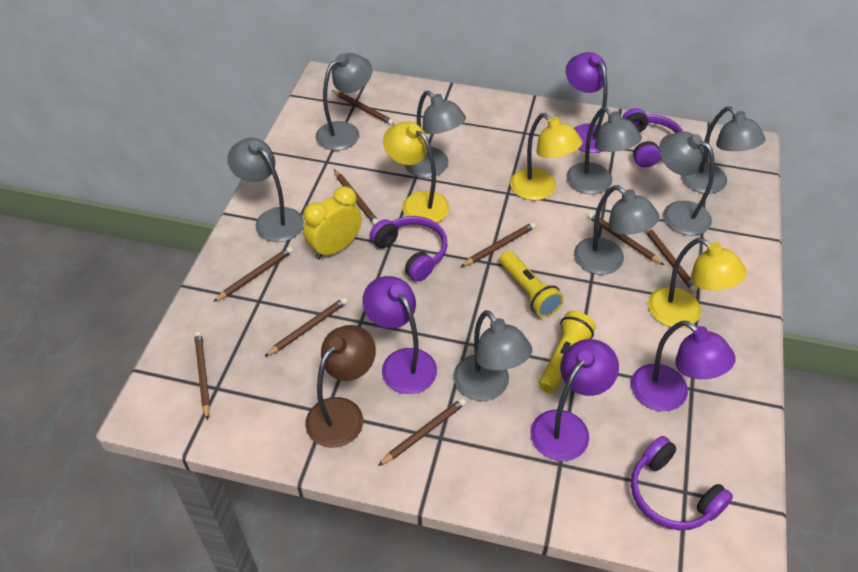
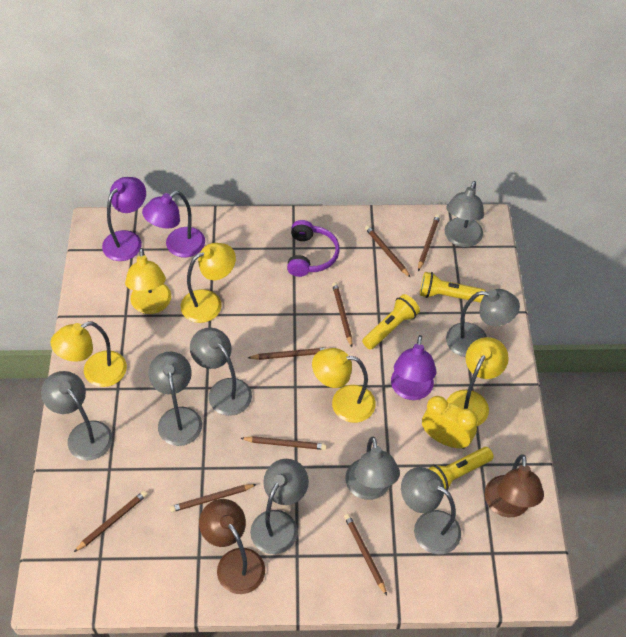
brown lamp: [305,325,376,448] = 1 -> [199,499,265,594] [485,454,544,517] = 2
brown pencil: [194,331,210,421] [213,247,293,302] [264,297,347,357] [332,90,394,125] [334,170,379,225] [378,398,466,466] [461,222,536,267] [588,213,664,265] [646,229,698,292] = 9 -> [74,491,148,552] [169,484,257,512] [241,436,327,450] [248,348,329,360] [332,282,352,347] [344,514,387,596] [365,225,411,278] [418,214,440,271] = 8
purple headphones: [370,216,448,282] [622,108,683,168] [631,436,733,530] = 3 -> [287,220,340,277] = 1
purple lamp: [362,276,437,394] [530,339,619,461] [566,52,608,153] [631,320,735,411] = 4 -> [102,177,146,261] [142,191,205,257] [391,335,437,400] = 3
yellow flashlight: [499,251,564,318] [539,311,596,394] = 2 -> [362,294,420,350] [420,272,486,303] [428,447,494,490] = 3
yellow lamp: [383,122,449,223] [510,113,583,200] [648,238,747,328] = 3 -> [51,322,127,387] [125,248,171,314] [181,243,236,323] [312,348,376,423] [447,337,509,426] = 5

